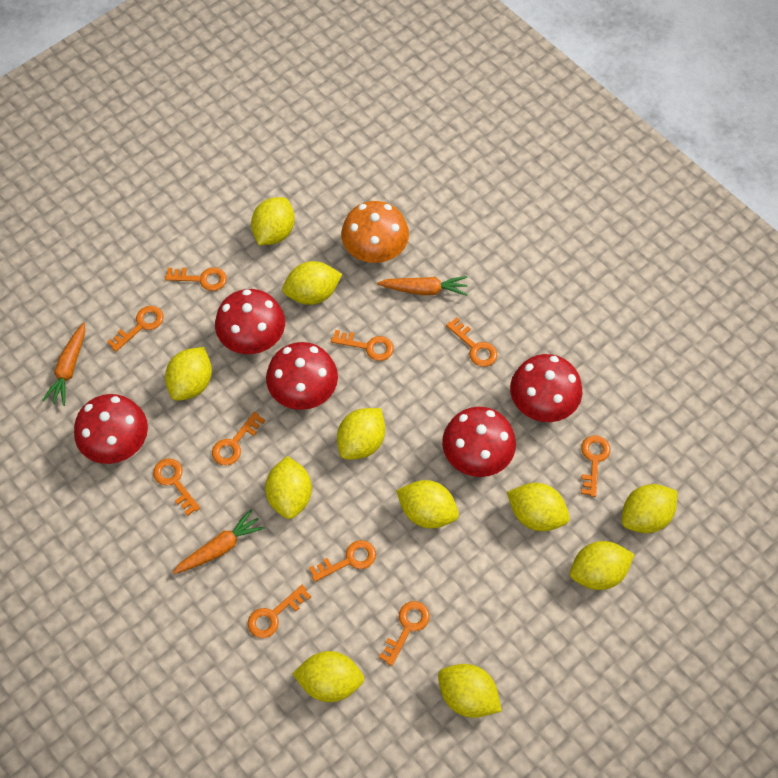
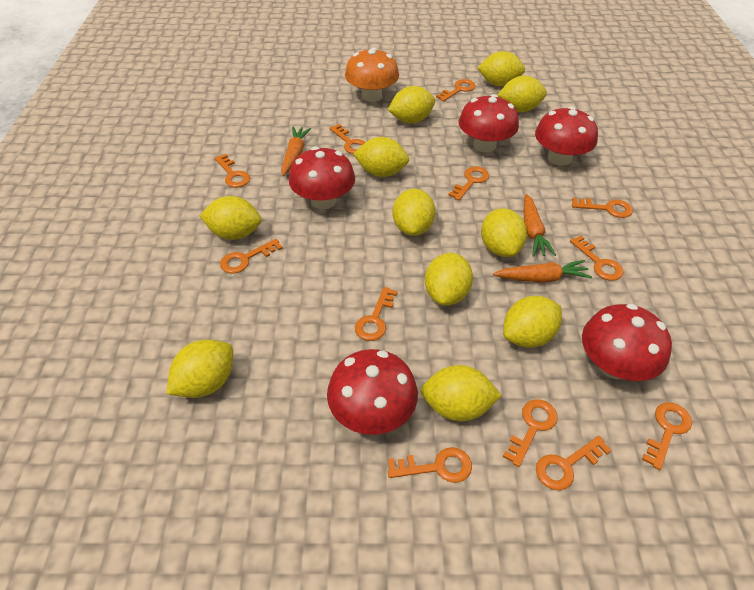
orange key: [107,306,164,352] [153,458,200,516] [165,268,227,291] [212,412,265,465] [248,585,311,638] [309,540,376,582] [331,330,394,361] [379,601,430,666] [446,317,497,367] [581,435,610,497] = 10 -> [215,154,250,188] [220,239,283,274] [329,124,365,154] [355,287,398,341] [388,447,472,483] [436,79,476,101] [448,167,489,201] [503,399,558,467] [536,436,611,490] [570,236,623,281] [572,198,633,218] [642,403,692,470] = 12

